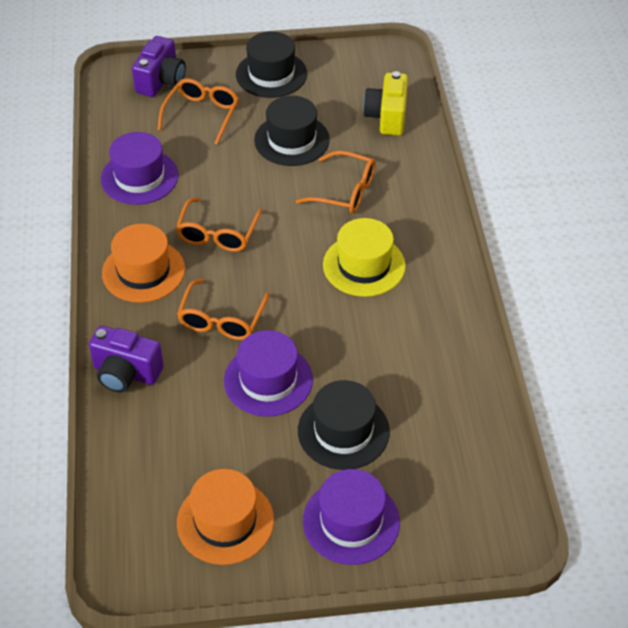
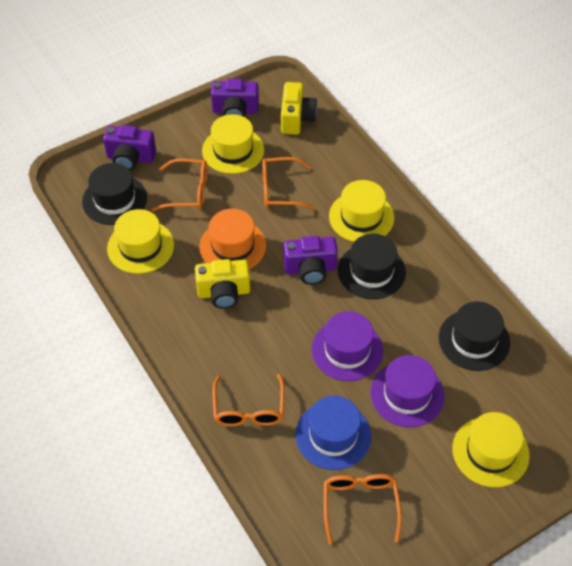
blue hat: none = 0 -> [295,396,371,470] = 1
orange hat: [102,224,185,303] [177,469,274,565] = 2 -> [200,209,266,269] = 1
purple camera: [89,326,164,393] [132,36,186,97] = 2 -> [103,125,156,170] [211,79,259,117] [283,236,338,285] = 3
purple hat: [101,132,179,205] [224,330,313,417] [303,469,400,565] = 3 -> [311,311,383,381] [370,355,445,427] = 2
yellow camera: [363,71,408,136] = 1 -> [195,259,250,309] [281,82,317,135] = 2
yellow hat: [323,218,406,297] = 1 -> [107,209,174,274] [202,114,264,174] [329,180,394,242] [452,412,530,487] = 4

